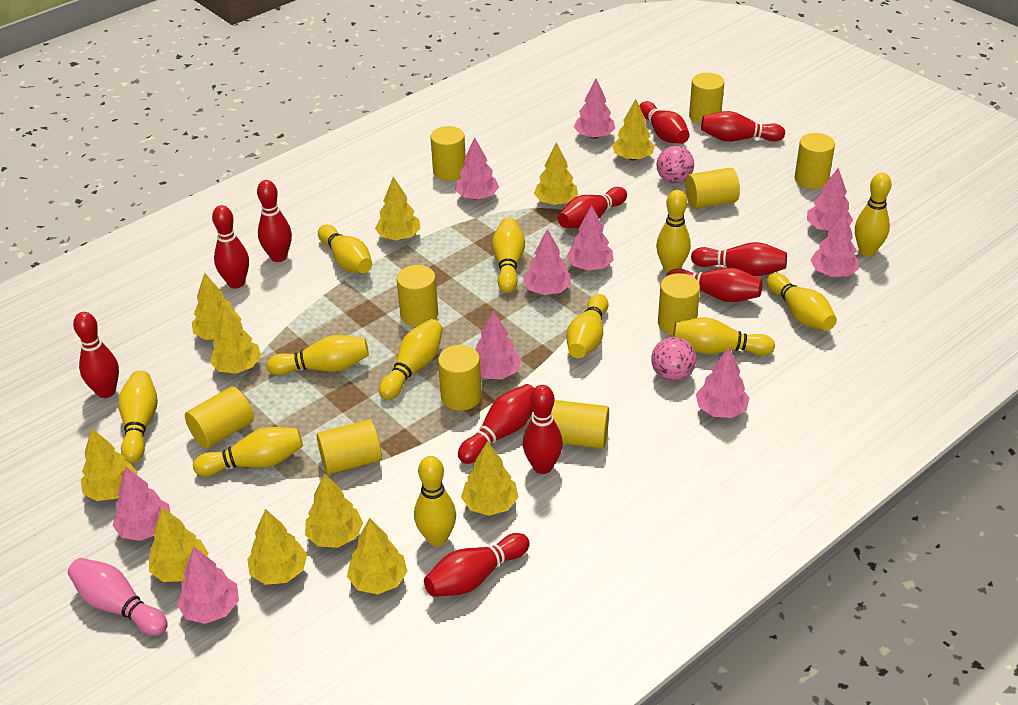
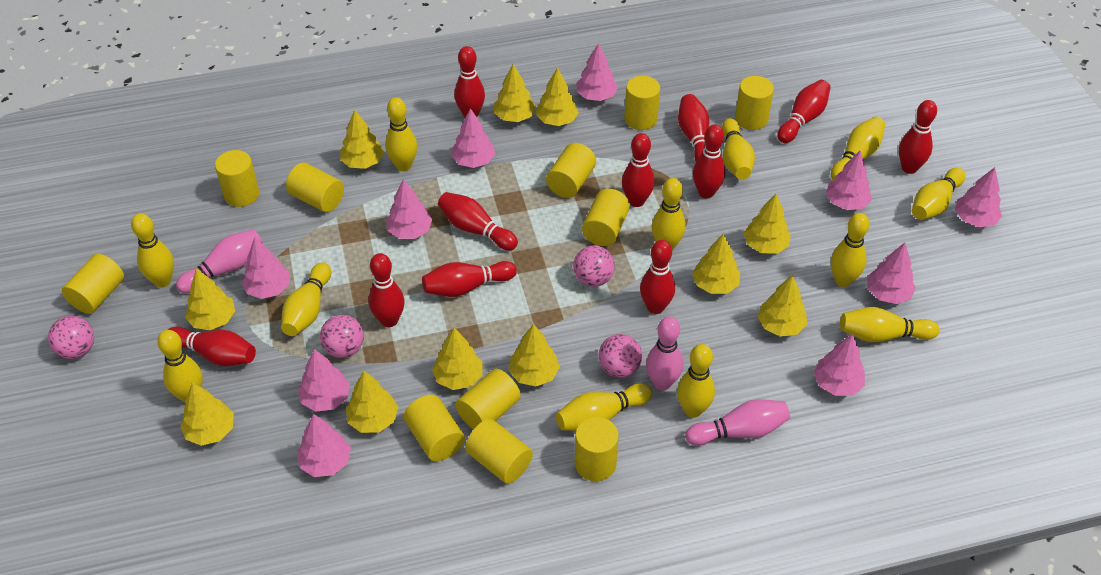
pink ball: [651,337,696,382] [657,146,694,184] = 2 -> [48,316,94,359] [320,315,364,358] [573,246,615,287] [598,334,642,378] = 4
pink bowling pin: [68,558,168,636] = 1 -> [176,229,263,293] [646,317,683,390] [685,399,790,446] = 3
yellow cylinder: [185,387,254,449] [317,419,382,475] [397,265,438,327] [431,126,466,181] [438,345,482,411] [552,400,609,449] [658,273,700,335] [685,167,740,209] [689,73,724,124] [795,133,835,189] = 10 -> [62,254,124,314] [215,150,259,207] [286,163,344,212] [404,394,465,461] [455,369,521,430] [465,419,533,484] [546,143,596,198] [575,417,619,481] [582,189,630,246] [624,76,660,130] [735,76,774,130] = 11

